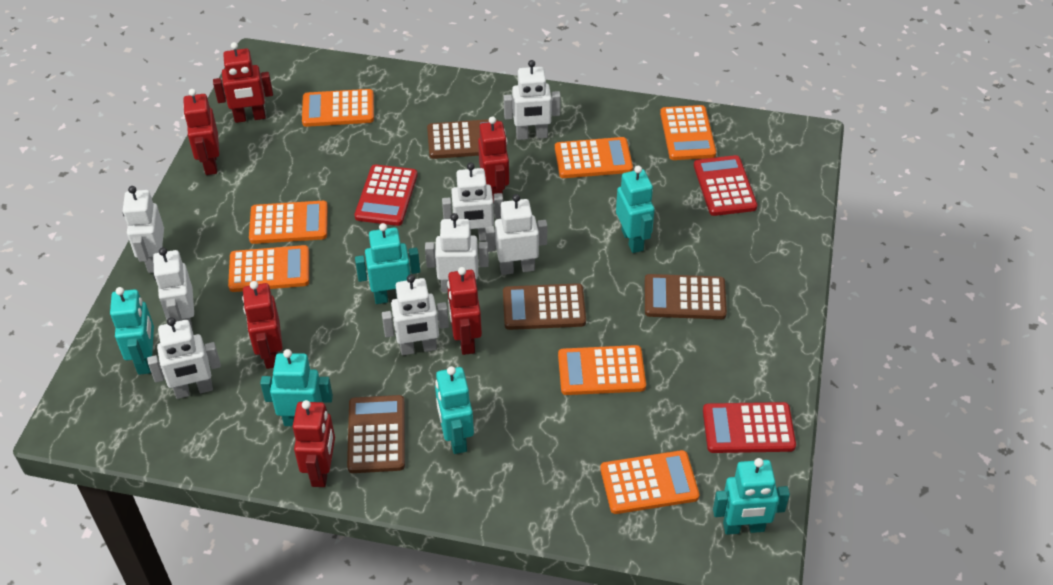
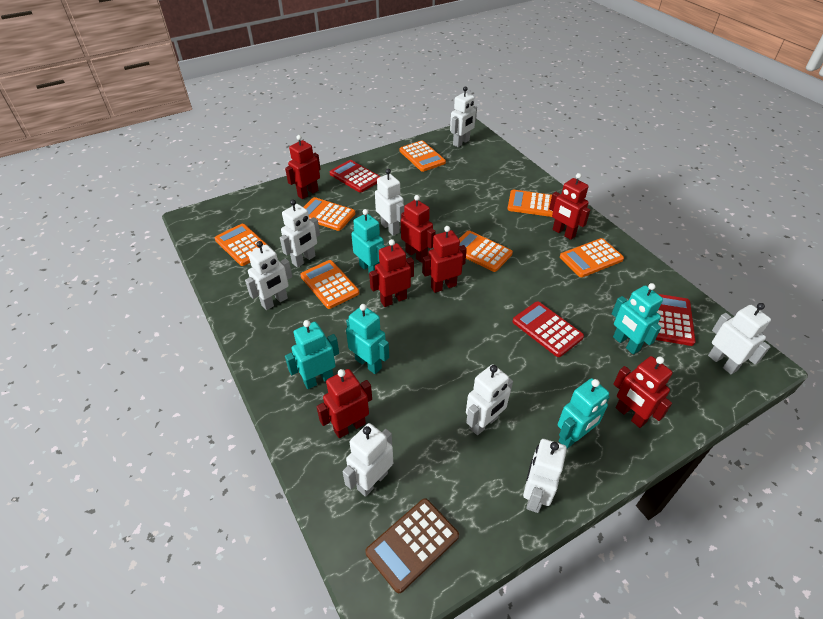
brown calculator: [347,395,405,473] [427,119,498,159] [503,283,586,330] [645,274,727,319] = 4 -> [365,498,459,593] = 1
red robot: [183,89,219,175] [213,42,273,123] [242,281,283,369] [293,400,335,487] [447,267,482,355] [478,116,509,203] = 6 -> [285,135,320,199] [316,369,372,438] [369,239,414,307] [401,195,436,263] [422,226,467,293] [549,173,590,240] [613,356,673,428] = 7
turquoise robot: [110,287,154,375] [260,349,333,426] [355,223,420,304] [435,366,474,454] [616,166,655,253] [713,458,790,535] = 6 -> [285,320,339,389] [346,304,389,374] [351,209,385,273] [558,378,610,449] [612,283,663,354] = 5

